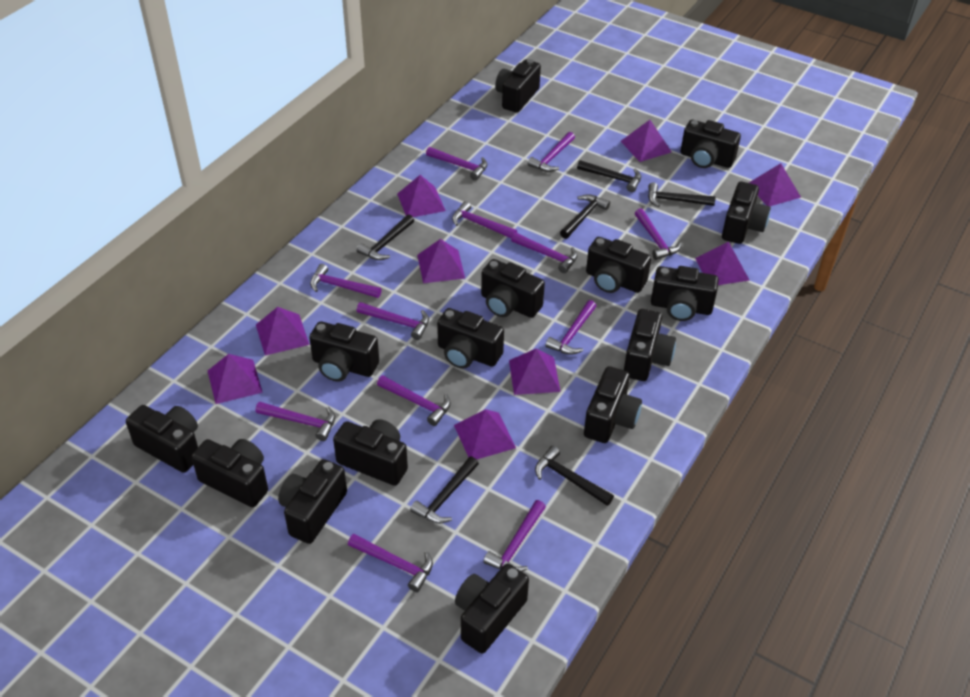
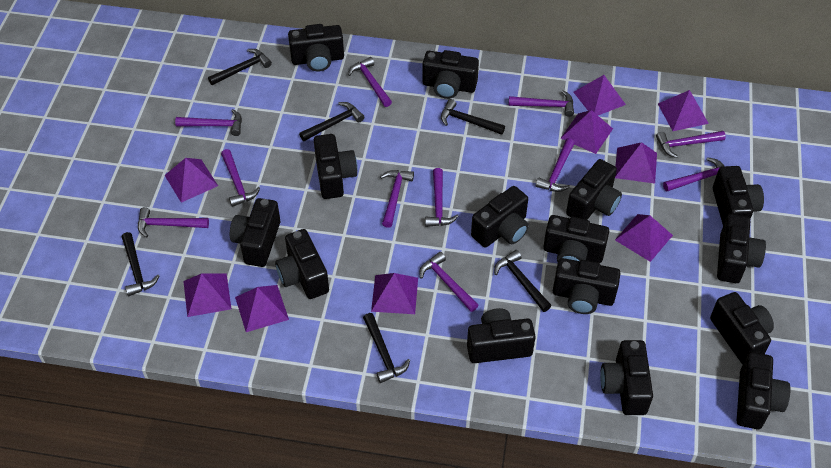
purple hammer: [255,402,335,441] [310,264,382,298] [348,534,433,592] [356,302,429,340] [377,375,451,426] [426,147,487,180] [452,201,517,238] [483,500,546,572] [511,232,578,273] [527,132,575,172] [545,300,596,355] [635,208,682,260] = 12 -> [138,207,209,238] [175,109,242,136] [221,149,260,207] [348,57,392,107] [380,170,414,228] [419,252,478,312] [425,168,458,227] [509,90,574,117] [535,138,575,192] [656,131,726,158] [663,157,724,191] = 11

